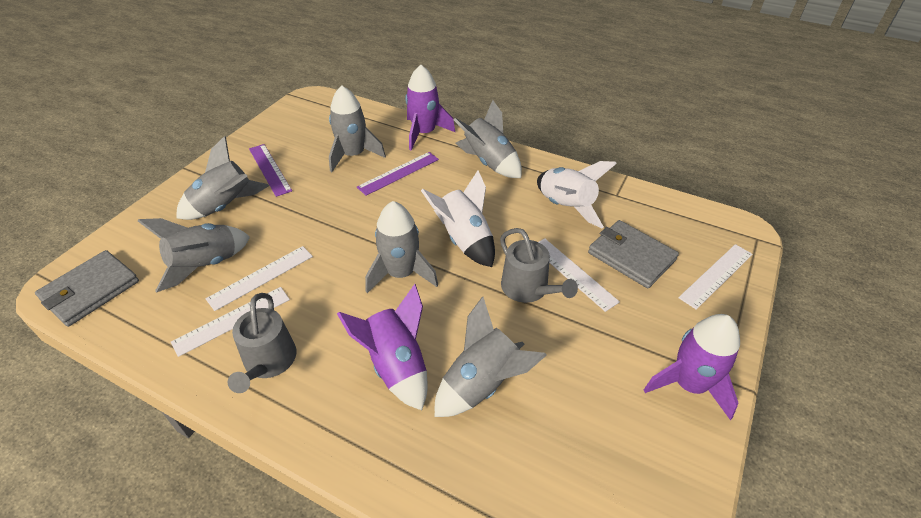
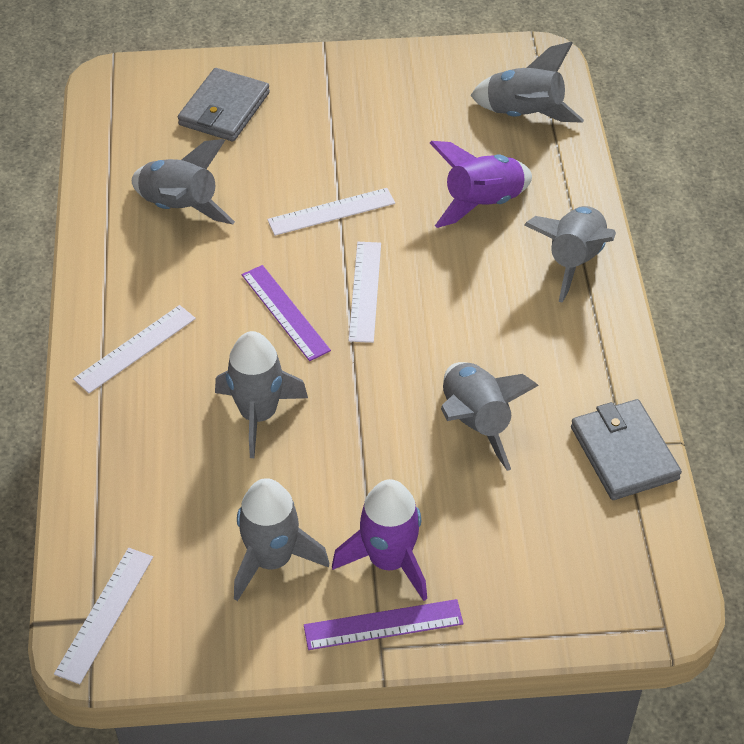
grey watering can: [228,293,297,393] [500,228,578,303] = 2 -> none = 0
purple rocket: [337,284,428,410] [405,65,455,151] [644,314,740,420] = 3 -> [332,479,427,601] [430,141,532,228] = 2
white rocket: [421,170,495,267] [537,161,617,229] = 2 -> none = 0

